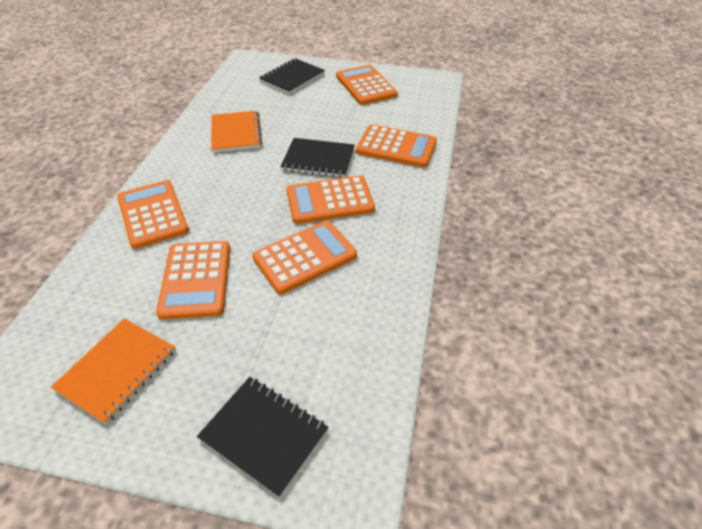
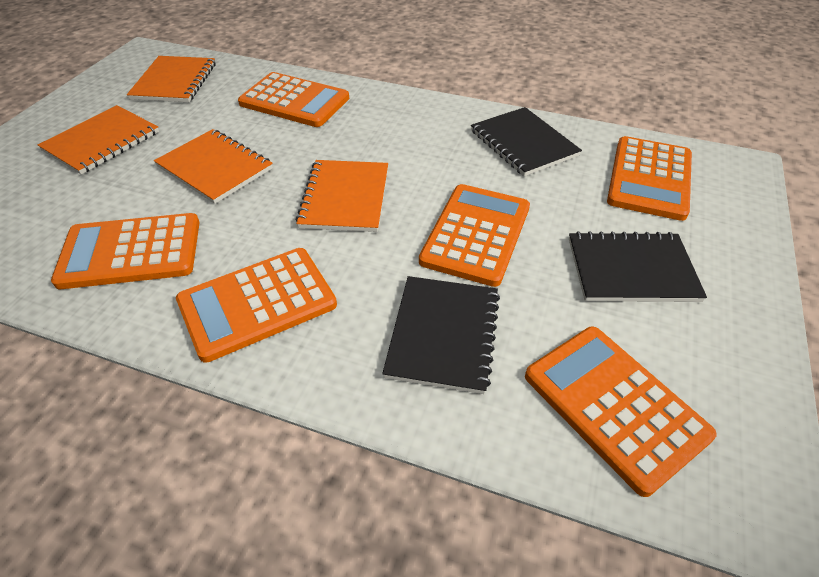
orange notebook: [51,318,176,424] [211,111,262,152] = 2 -> [38,105,159,175] [127,56,216,102] [154,129,273,204] [296,160,388,232] = 4

